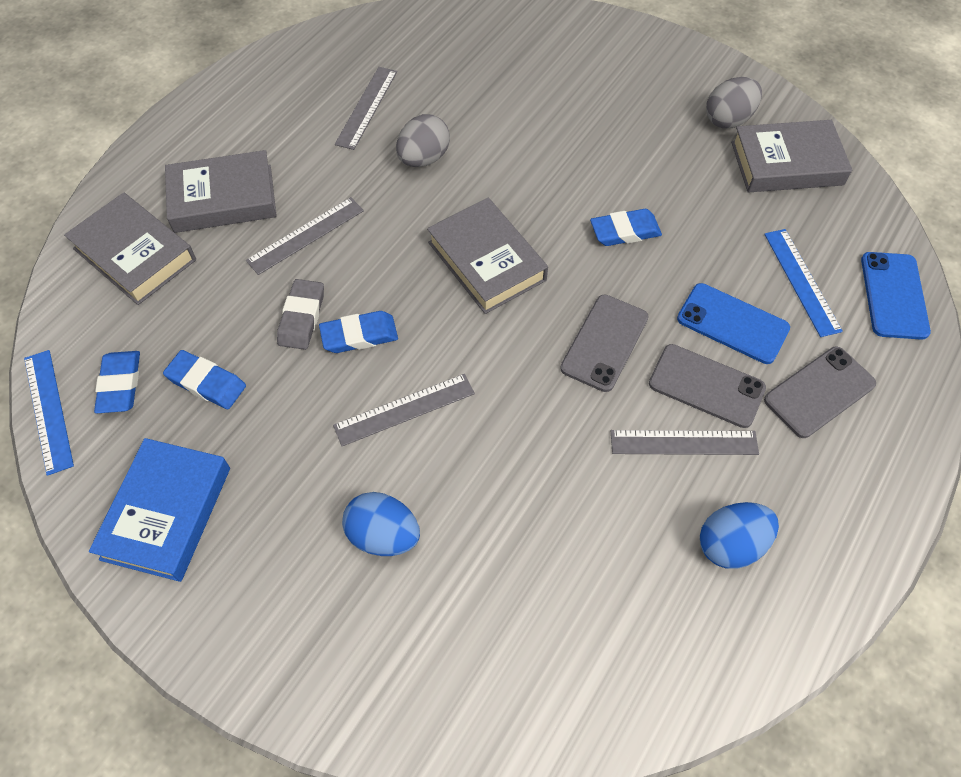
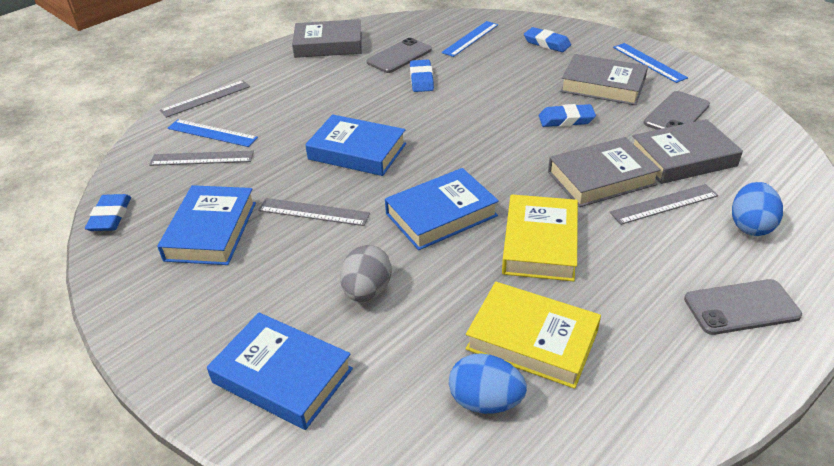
blue book: [89,438,230,582] = 1 -> [157,185,256,265] [207,313,353,430] [305,114,406,176] [385,168,499,250] = 4
blue phone: [677,283,790,364] [861,252,931,340] = 2 -> none = 0
blue ruler: [24,350,74,476] [764,229,843,337] = 2 -> [167,119,258,147] [441,21,498,57] [613,43,688,83] = 3
grey egg: [396,114,450,167] [706,77,762,129] = 2 -> [340,245,392,302] = 1
grey eraser: [277,279,324,350] = 1 -> none = 0
yellow book: none = 0 -> [466,282,601,389] [502,195,578,281] = 2

